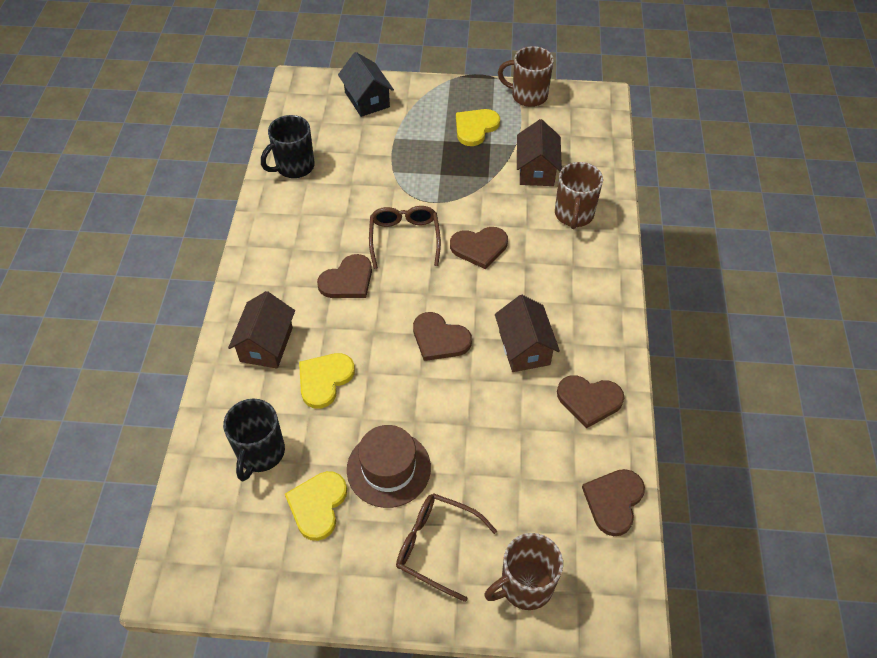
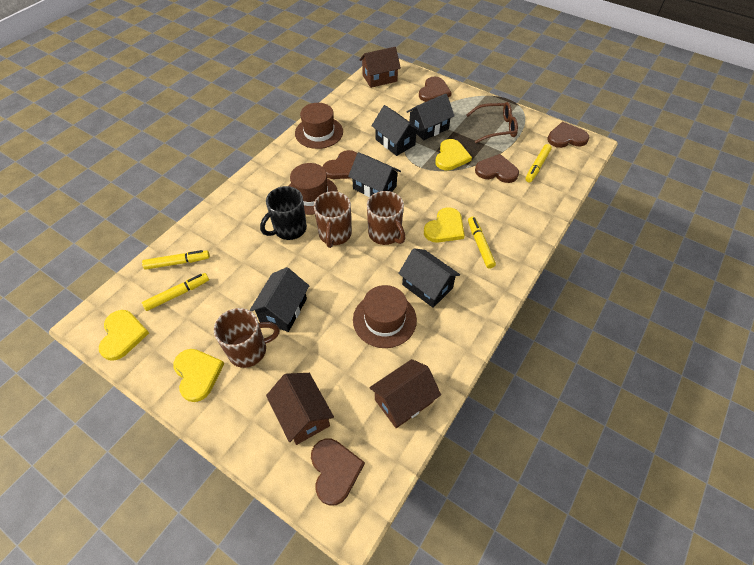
black house: [338,52,394,117] = 1 -> [249,267,309,332] [348,152,401,197] [372,105,420,156] [398,249,460,308] [407,93,455,140] = 5
black mug: [223,399,285,481] [261,115,315,178] = 2 -> [260,186,307,240] = 1
brown glasses: [369,206,441,269] [396,493,497,602] = 2 -> [466,102,518,143] = 1
brown hat: [347,425,431,508] = 1 -> [289,163,338,215] [295,103,343,149] [353,285,417,348] = 3
yellow heart: [285,471,347,541] [299,353,355,409] [456,109,500,146] = 3 -> [99,310,149,361] [173,349,224,402] [424,207,465,243] [435,139,472,171] = 4
yellow marker: none = 0 -> [142,250,210,270] [142,273,209,311] [468,217,496,269] [526,144,552,182] = 4

